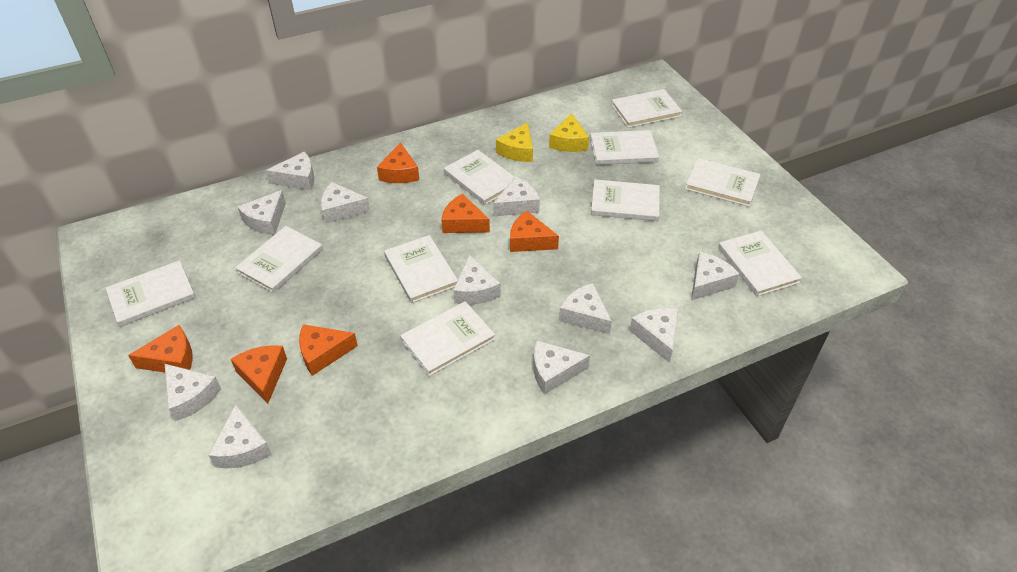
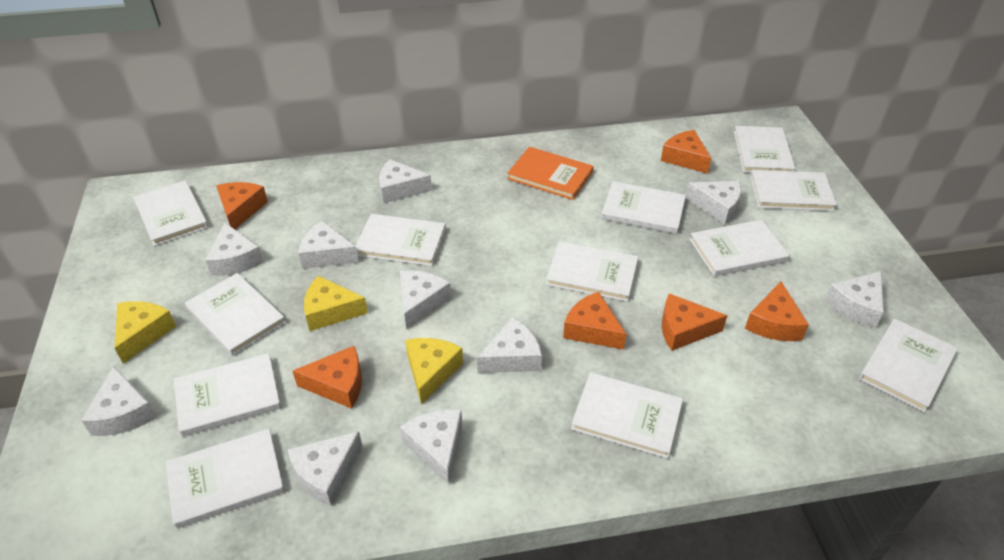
orange book: none = 0 -> [507,147,594,200] = 1
white book: [106,261,196,327] [235,226,323,293] [384,235,458,303] [400,301,495,376] [444,150,514,205] [590,130,659,165] [591,180,660,221] [611,89,682,128] [685,158,761,207] [718,230,802,296] = 10 -> [133,180,209,246] [166,429,285,529] [174,353,281,437] [185,273,286,356] [356,214,446,266] [546,241,638,302] [571,372,683,459] [601,181,686,234] [689,220,789,276] [734,126,796,173] [750,170,837,211] [859,319,958,412] = 12
white cheese: [165,364,221,421] [208,404,271,468] [238,190,286,235] [266,152,314,190] [321,182,370,224] [453,254,501,305] [493,176,540,216] [534,341,590,395] [559,283,612,334] [630,308,678,363] [691,251,739,300] = 11 -> [81,366,157,436] [205,223,263,276] [288,431,362,506] [298,221,359,269] [379,159,432,203] [400,270,451,329] [400,409,462,484] [477,317,542,373] [686,181,741,224] [825,271,884,328] = 10
yellow cheese: [496,122,533,162] [549,113,589,152] = 2 -> [114,301,176,363] [304,276,368,331] [405,338,463,404] = 3

